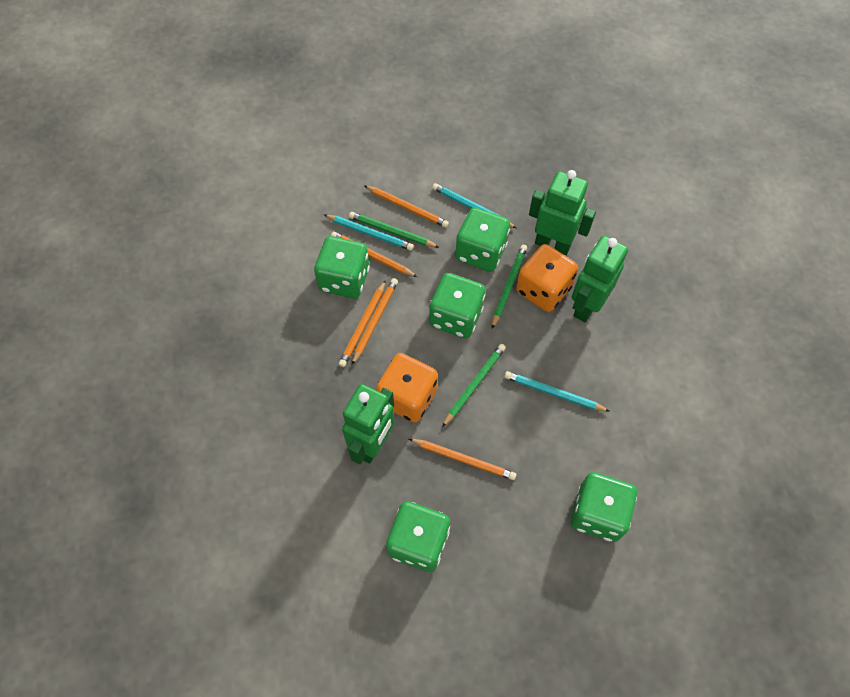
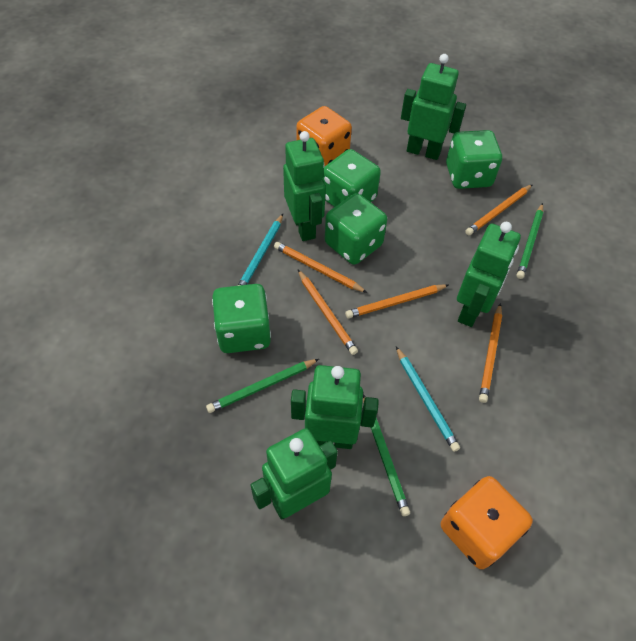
green dice: [314,236,370,299] [386,501,450,572] [429,273,485,339] [455,208,510,272] [571,472,637,542] = 5 -> [212,284,271,353] [323,149,381,207] [325,193,387,265] [446,130,502,189] = 4
green robot: [342,384,395,465] [529,170,596,255] [572,236,628,322] = 3 -> [251,428,338,520] [283,131,326,241] [291,365,379,449] [401,54,466,160] [457,222,521,327] = 5
turquoise pencil: [324,215,414,251] [432,183,516,228] [504,371,610,412] = 3 -> [238,214,283,286] [396,347,460,452] = 2

